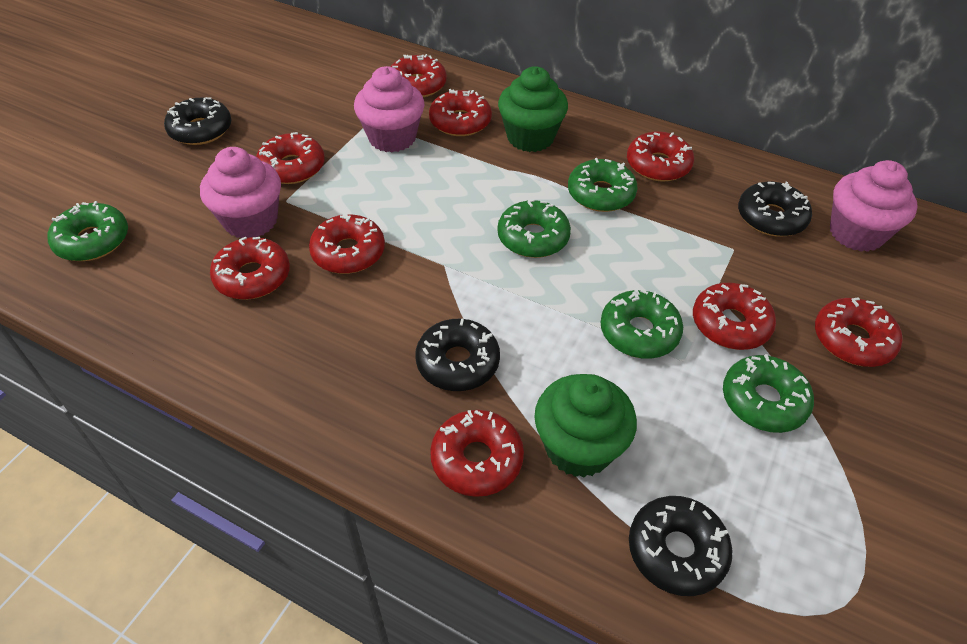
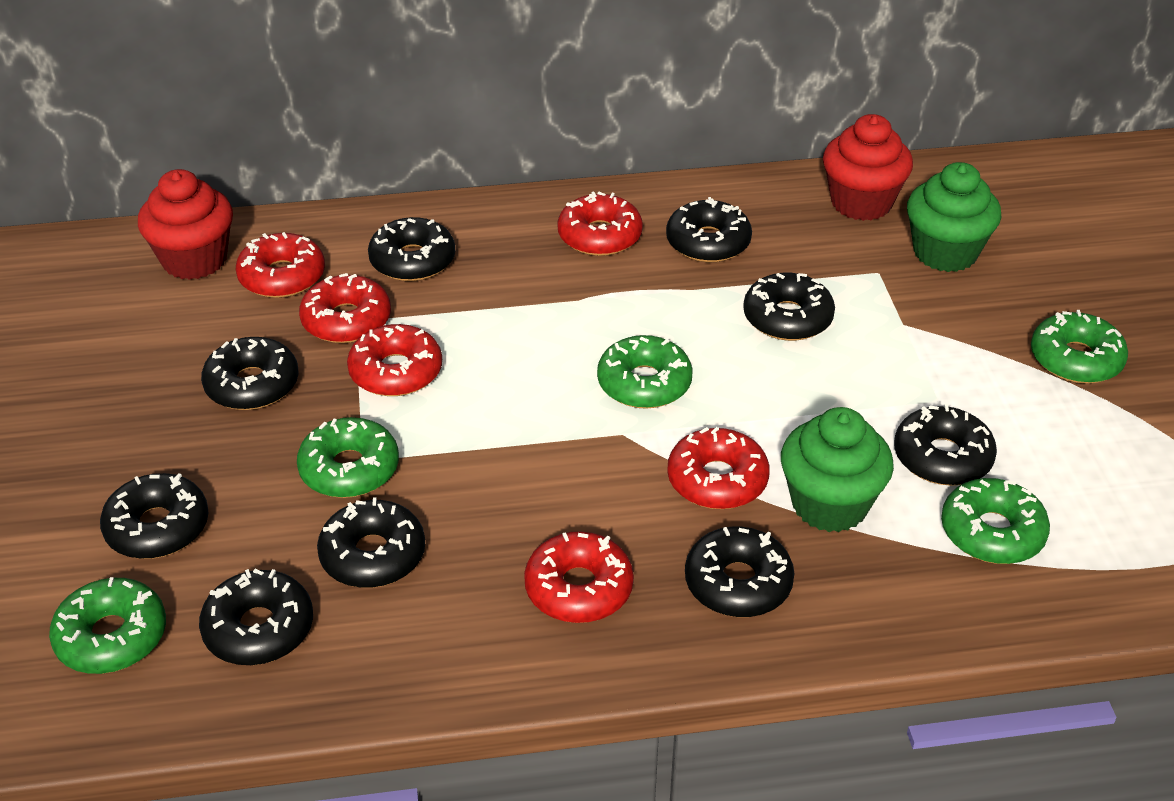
black donut: [164,97,232,145] [415,318,500,391] [629,496,732,596] [738,182,812,236] = 4 -> [100,473,209,559] [199,569,313,665] [201,337,299,410] [317,497,425,588] [368,217,455,281] [666,197,752,262] [685,527,795,617] [743,273,835,341] [894,404,997,486] = 9
pink cupcake: [200,147,281,238] [354,66,425,152] [830,160,918,252] = 3 -> none = 0
red cupcake: none = 0 -> [138,169,233,280] [823,114,913,221] = 2
red donut: [210,237,290,300] [256,132,325,184] [309,212,385,274] [390,54,447,97] [429,89,492,136] [430,410,524,497] [627,131,694,181] [693,283,776,350] [815,297,902,367] = 9 -> [235,232,325,298] [299,273,391,343] [347,324,442,396] [524,531,634,623] [557,192,643,256] [667,427,770,509] = 6

